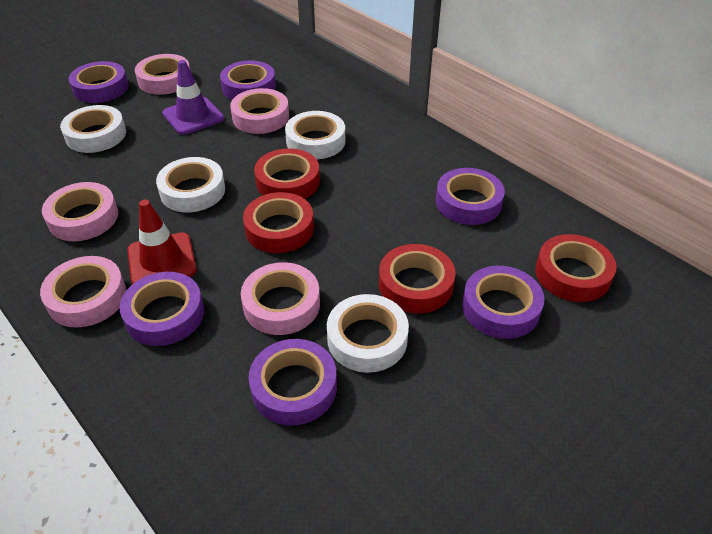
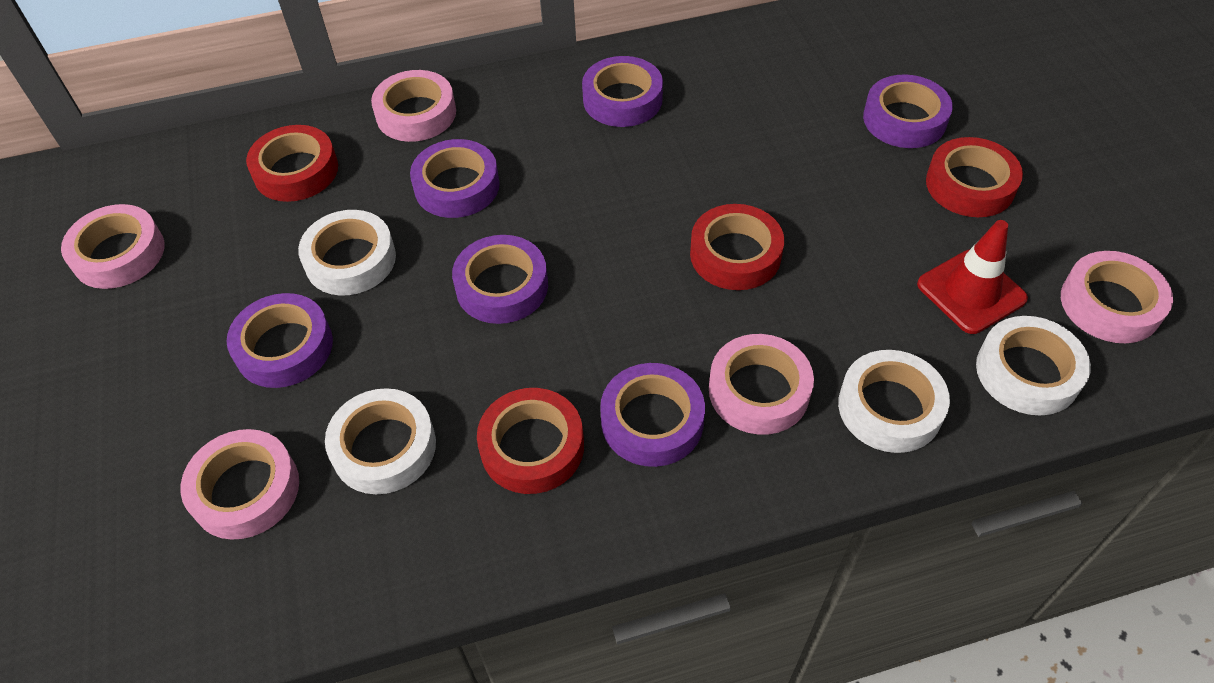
purple traffic cone: [162,60,224,135] = 1 -> none = 0

